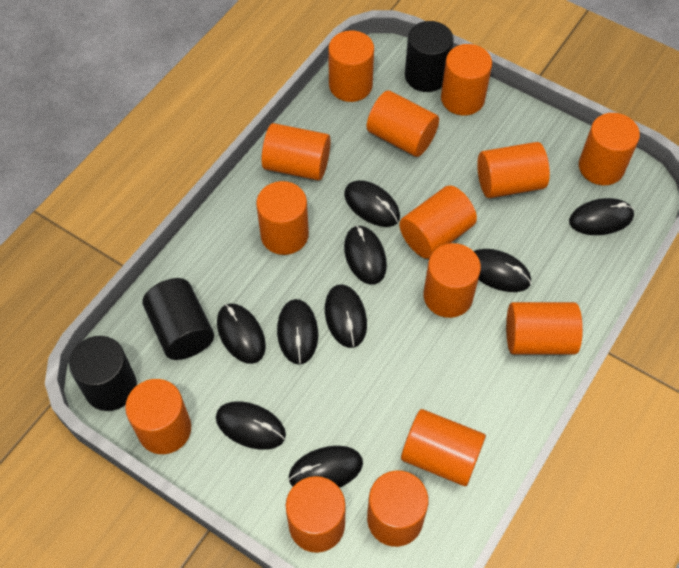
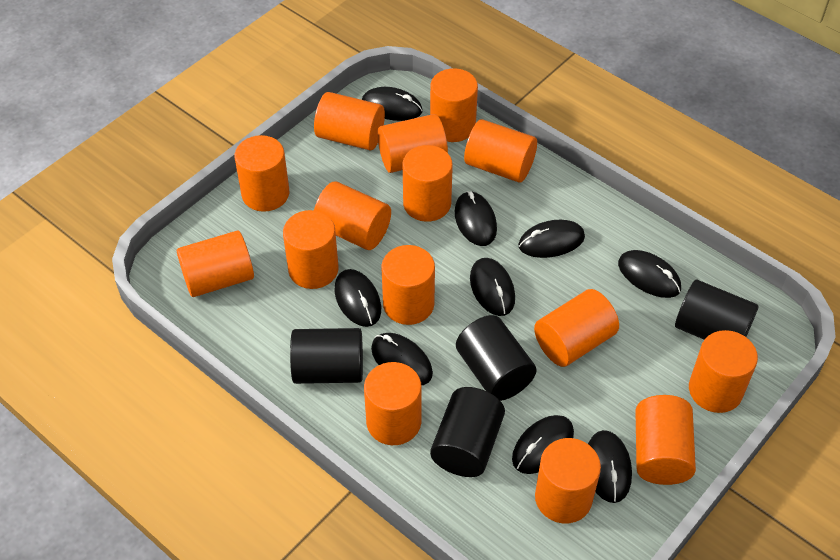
black cylinder: [69,336,137,411] [142,278,214,360] [405,21,453,92] = 3 -> [290,328,363,384] [430,387,505,477] [456,315,537,401] [675,280,759,340] = 4
orange cylinder: [125,379,191,454] [256,181,309,255] [261,123,331,181] [286,476,346,553] [328,30,374,102] [367,91,439,157] [367,470,429,547] [399,185,477,259] [401,409,486,486] [424,243,481,318] [441,44,492,116] [477,142,550,198] [506,302,583,354] [579,113,640,185] = 14 -> [177,231,254,297] [235,135,289,212] [283,210,339,289] [314,92,385,150] [314,181,391,250] [364,362,421,445] [377,114,448,173] [381,245,435,325] [403,145,453,222] [430,68,478,142] [464,119,537,183] [534,289,619,367] [535,438,601,523] [635,395,696,485] [689,330,758,413] = 15

